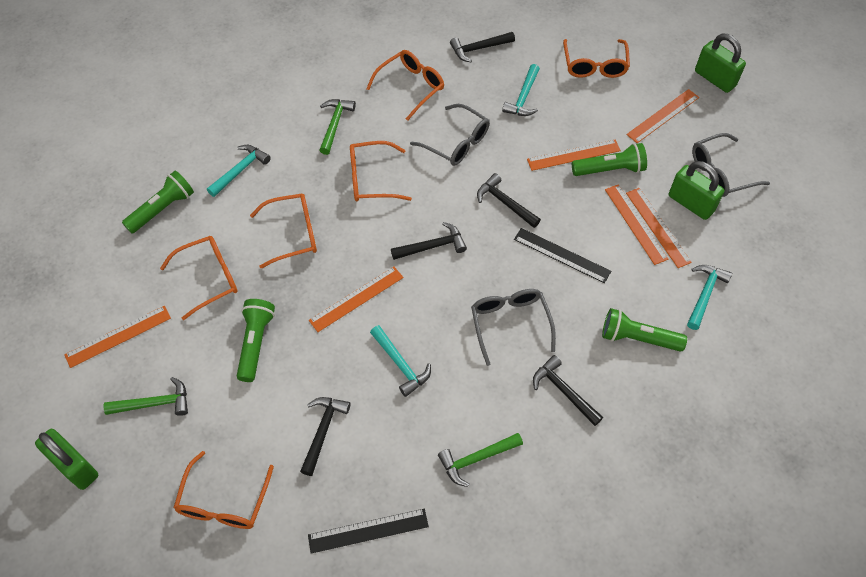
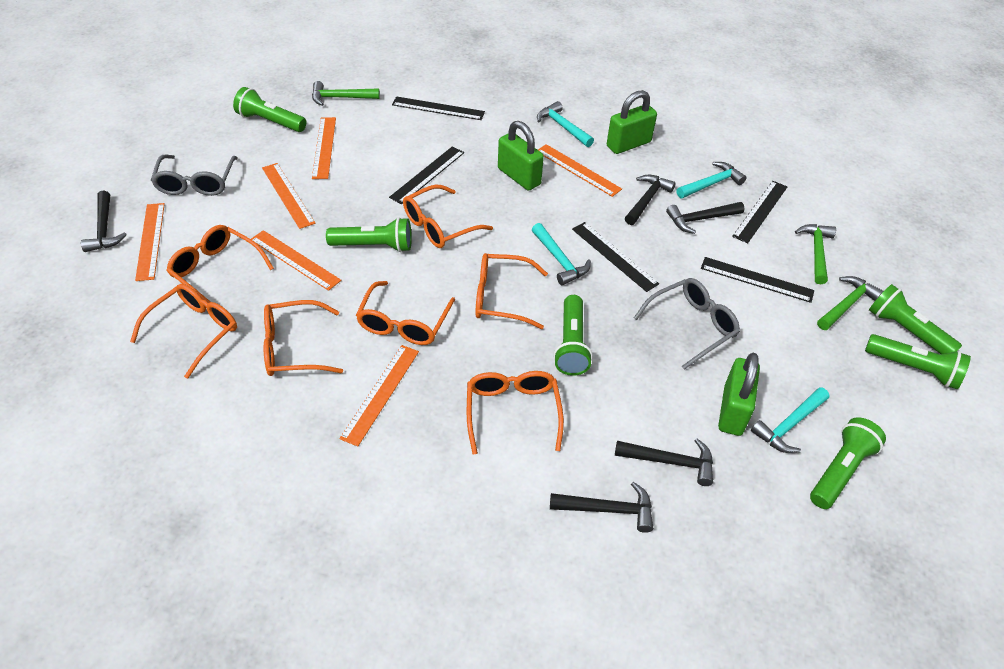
black ruler: [308,509,429,554] [514,228,611,283] = 2 -> [389,146,464,204] [392,96,485,120] [572,222,659,292] [701,257,814,303] [732,181,787,243] = 5
green flashlight: [122,171,194,233] [237,299,275,382] [572,143,647,176] [602,308,687,352] = 4 -> [233,87,306,132] [326,217,412,252] [554,295,593,376] [810,417,886,509] [865,334,971,389] [869,284,962,354] = 6
grey glasses: [410,104,490,166] [471,289,556,366] [692,133,770,197] = 3 -> [151,155,238,196] [634,278,740,370] = 2
orange glasses: [160,236,237,320] [174,451,274,529] [250,193,317,268] [350,141,412,201] [366,50,444,121] [563,39,630,78] = 6 -> [130,284,237,379] [166,225,274,303] [264,300,343,376] [356,281,455,345] [403,185,493,248] [467,371,564,455] [475,253,548,329] = 7

